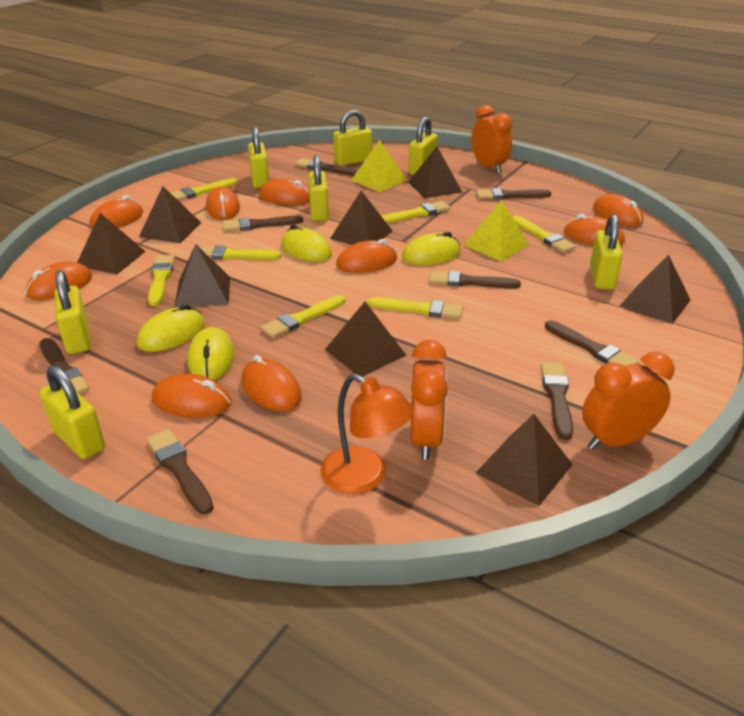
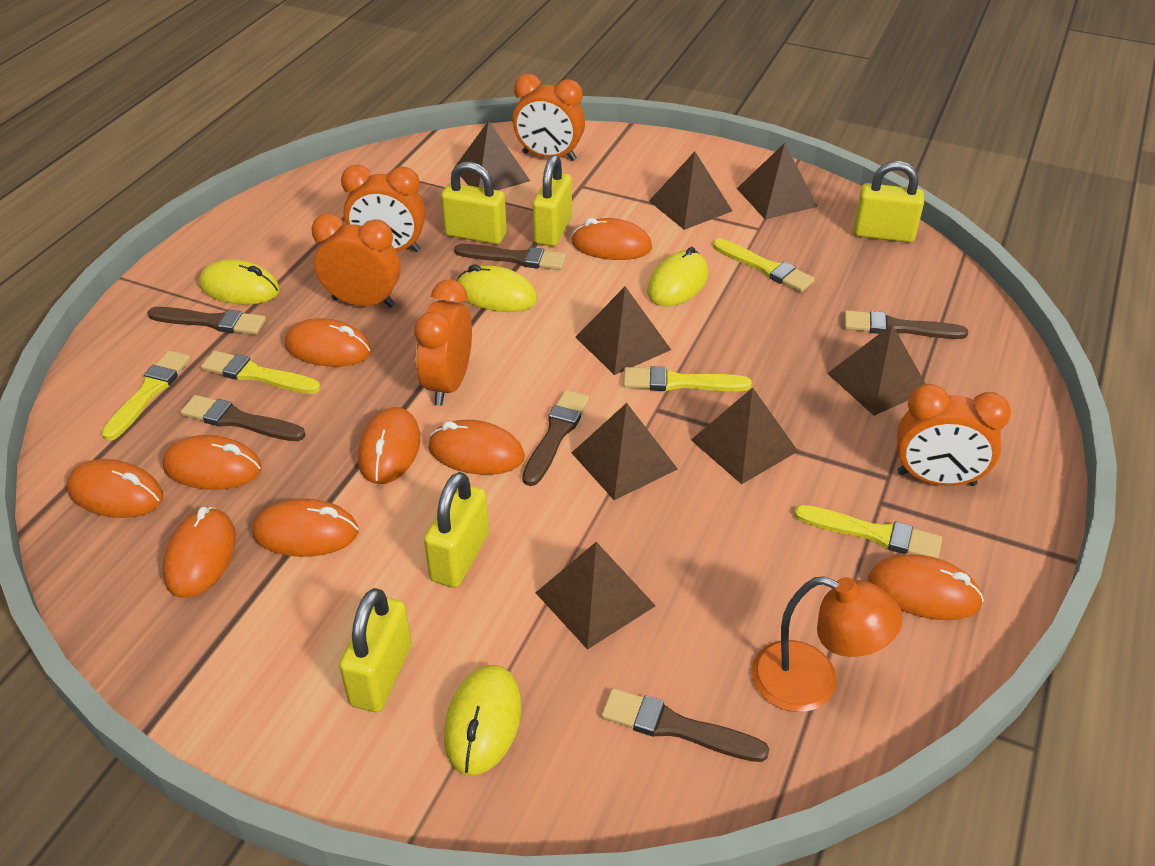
brown brush: [39,338,89,394] [147,429,214,515] [222,216,303,231] [295,158,358,176] [429,271,521,289] [476,188,551,199] [541,363,573,440] [545,320,639,366] = 8 -> [147,307,266,335] [181,395,306,441] [454,244,567,270] [522,390,589,486] [601,688,769,762] [844,310,968,339] = 6
orange clock: [410,340,448,460] [472,105,512,173] [582,351,675,450] = 3 -> [311,213,401,308] [341,164,425,252] [414,280,472,406] [512,74,585,161] [897,384,1011,486] = 5
yellow brush: [148,255,175,306] [171,178,238,201] [199,246,281,260] [261,295,345,338] [368,297,463,319] [382,201,450,223] [513,216,576,253] = 7 -> [101,350,191,441] [201,351,321,394] [623,366,752,391] [713,238,815,292] [794,505,942,558] = 5
yellow padlock: [40,365,105,459] [55,270,90,354] [248,127,269,188] [308,155,329,221] [333,110,372,166] [408,117,438,175] [590,214,623,290] = 7 -> [339,588,412,712] [424,472,489,588] [441,162,507,244] [533,155,572,247] [854,161,924,243] = 5
yellow pyramid: [351,140,407,192] [464,200,529,261] = 2 -> none = 0

